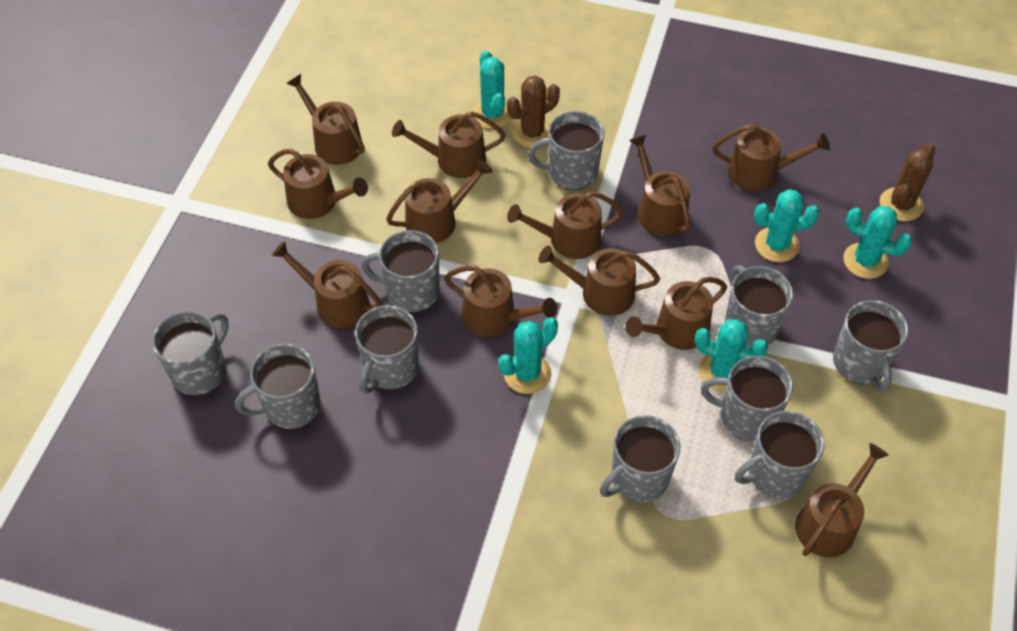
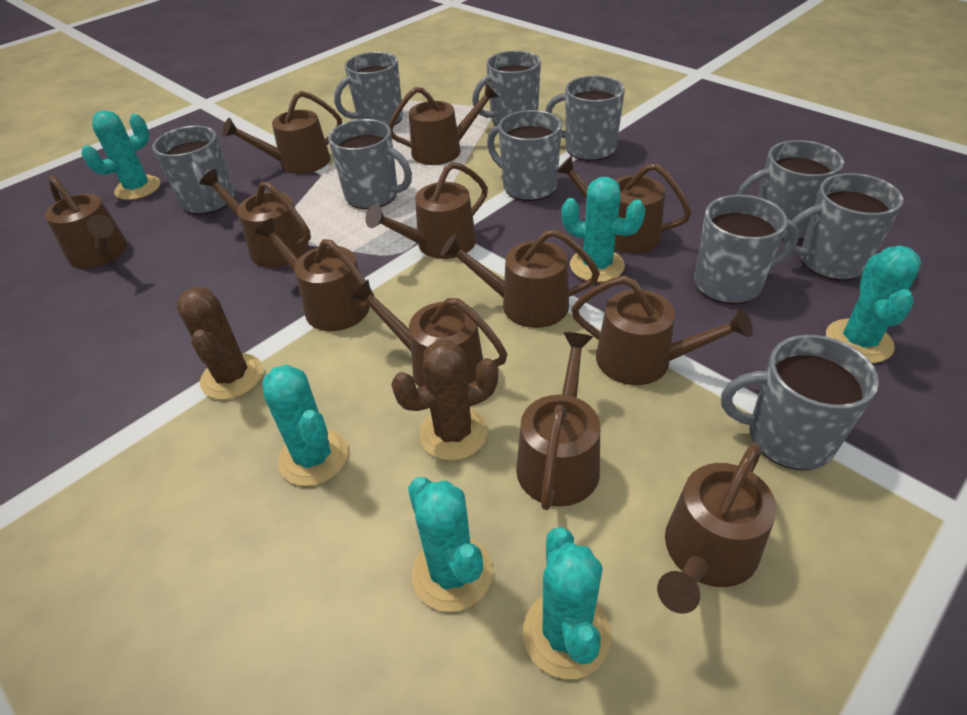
turquoise cactus: [473,51,512,129] [498,317,558,394] [695,319,768,392] [754,189,819,262] [843,206,912,279] = 5 -> [81,110,160,200] [262,364,348,486] [408,477,493,612] [523,527,611,679] [561,177,646,282] [826,246,921,363] = 6

